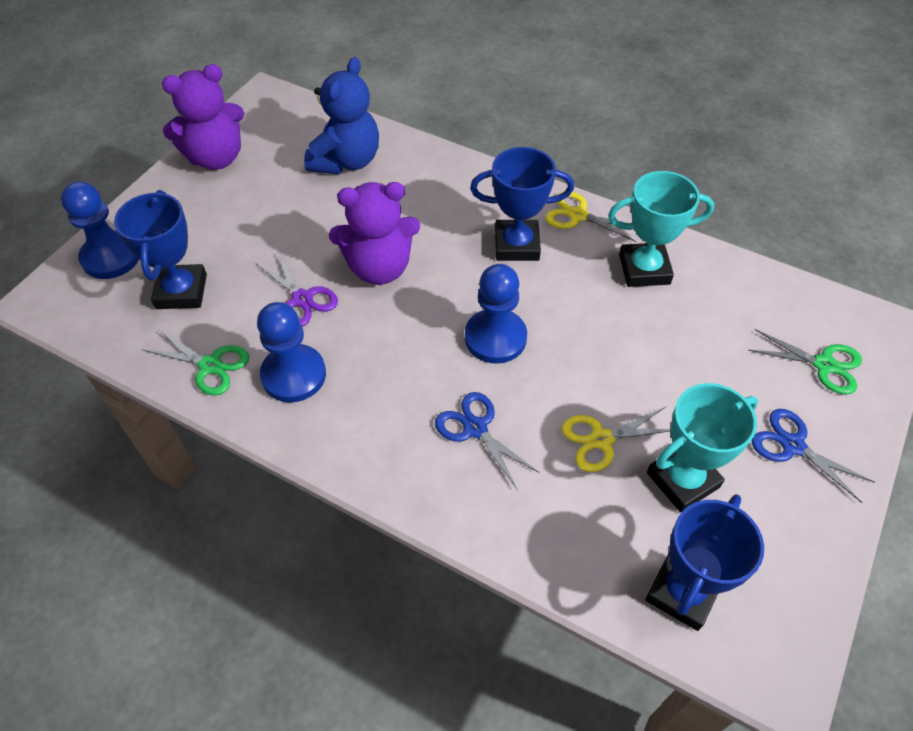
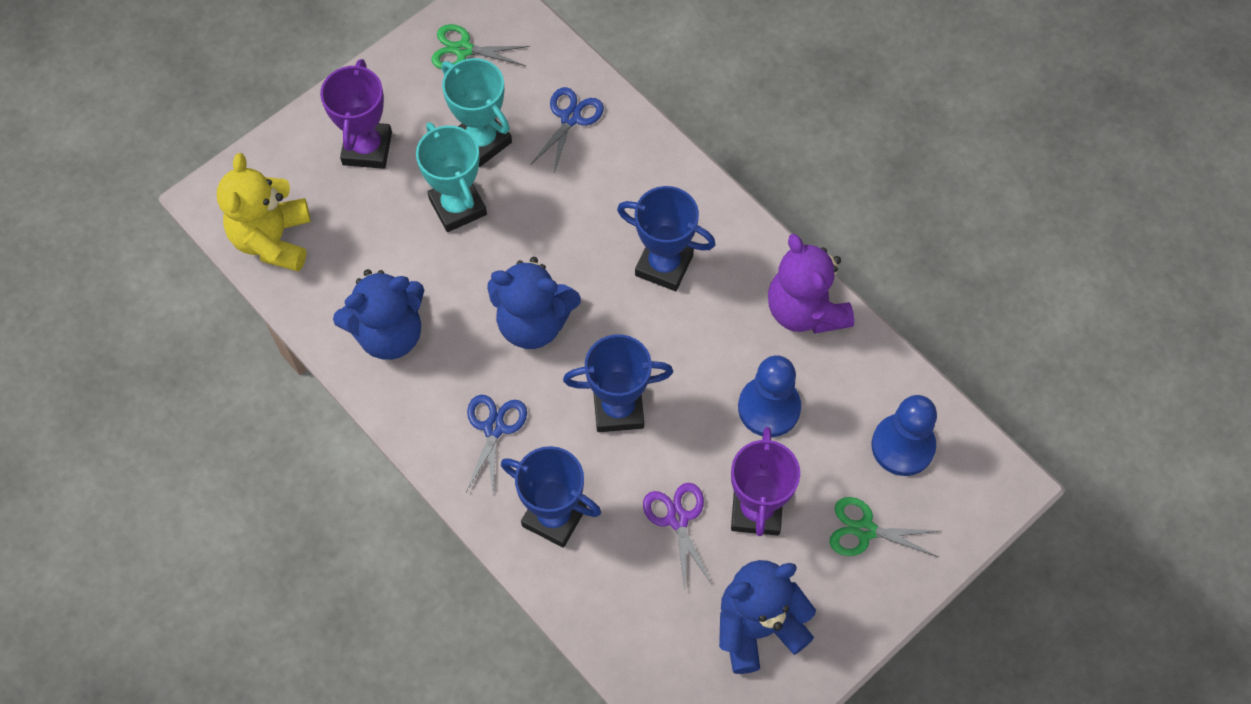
blue pawn: [61,181,139,279] [257,302,326,403] [465,264,527,364] = 3 -> [738,355,801,437] [871,395,937,476] = 2
blue teddy bear: [304,57,379,174] = 1 -> [333,269,424,360] [487,257,581,349] [719,560,816,674] = 3
purple teddy bear: [162,64,244,170] [329,182,420,285] = 2 -> [768,234,854,334] = 1
purple trophy: none = 0 -> [320,59,392,169] [731,427,800,536] = 2
yellow scissors: [545,191,636,242] [561,406,671,472] = 2 -> none = 0
yellow teddy bear: none = 0 -> [217,153,311,272] = 1

